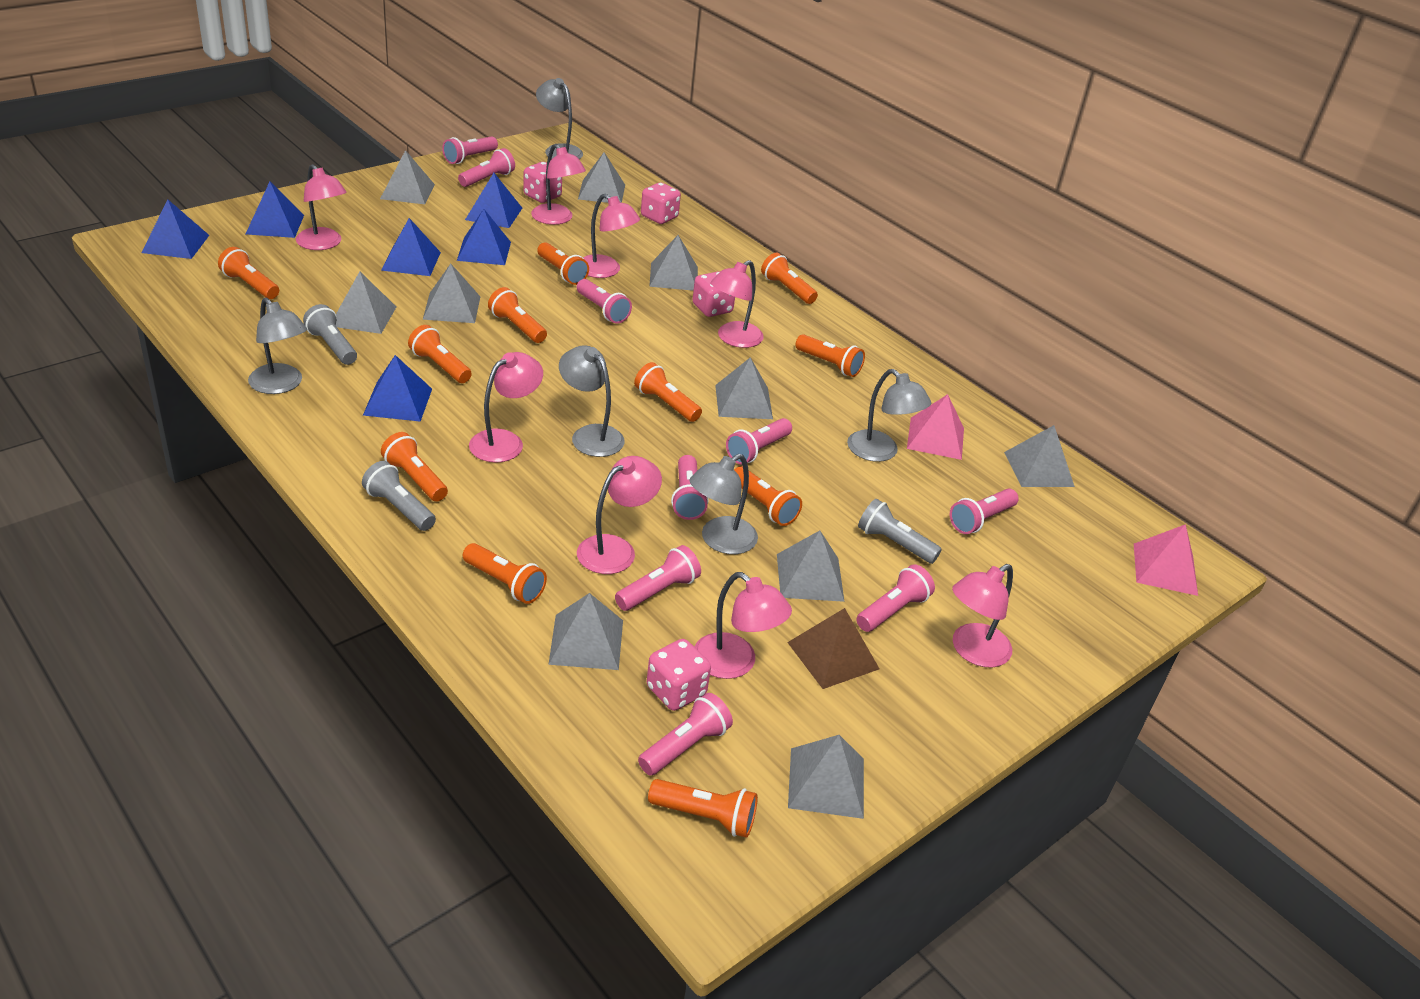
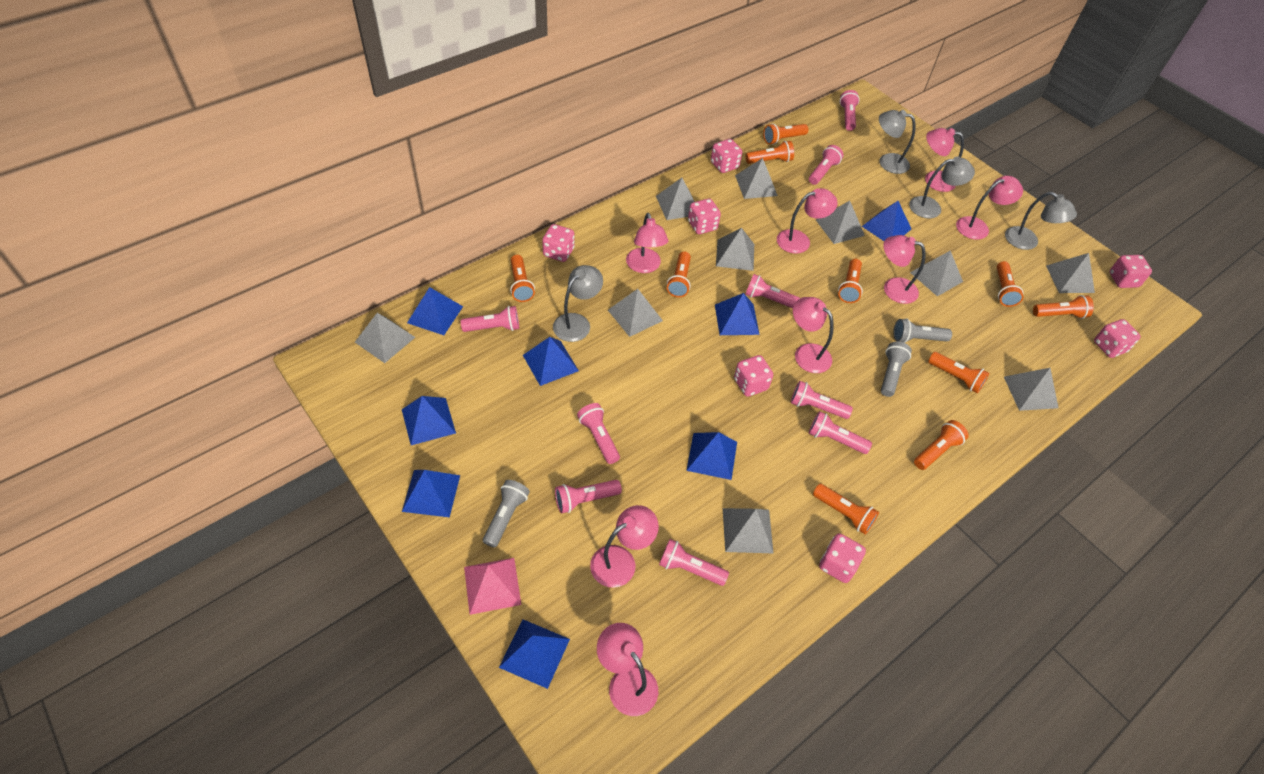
blue pyramid: [141,200,209,259] [246,182,304,238] [363,355,432,422] [381,218,441,276] [457,209,511,265] [465,173,522,228] = 6 -> [402,396,456,445] [402,470,460,517] [407,287,463,335] [499,619,570,689] [523,337,579,386] [686,432,737,480] [715,293,760,335] [862,201,911,241] = 8
brown pyramid: [787,608,879,689] = 1 -> none = 0
grey lamp: [248,298,307,394] [536,78,583,159] [559,345,625,457] [689,454,758,554] [847,369,931,462] = 5 -> [553,265,603,342] [879,110,916,174] [909,156,975,218] [1005,192,1077,250] = 4
orange flashlight: [218,247,279,299] [381,432,448,502] [408,325,472,383] [463,543,547,604] [488,287,547,343] [537,242,589,285] [634,362,702,422] [648,779,758,838] [734,467,802,526] [761,253,818,304] [795,334,865,377] = 11 -> [510,255,535,302] [667,251,691,297] [746,141,794,164] [763,123,808,145] [813,484,879,534] [838,259,863,303] [914,420,969,470] [928,352,990,393] [997,261,1024,307] [1033,295,1094,319] = 10
pink dice: [523,162,562,203] [641,182,681,224] [647,639,711,711] [692,271,735,317] = 4 -> [542,224,574,262] [688,199,721,234] [711,139,742,173] [734,355,773,397] [819,533,866,583] [1094,319,1141,358] [1110,255,1152,288] = 7
pink pyramid: [907,394,964,460] [1134,524,1198,596] = 2 -> [464,558,521,615] = 1

